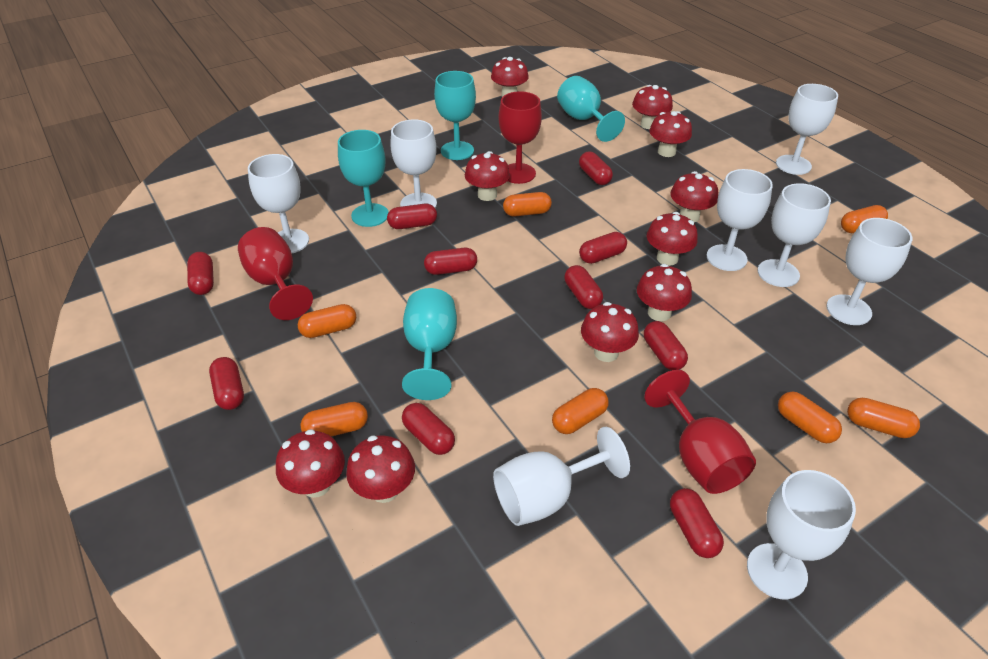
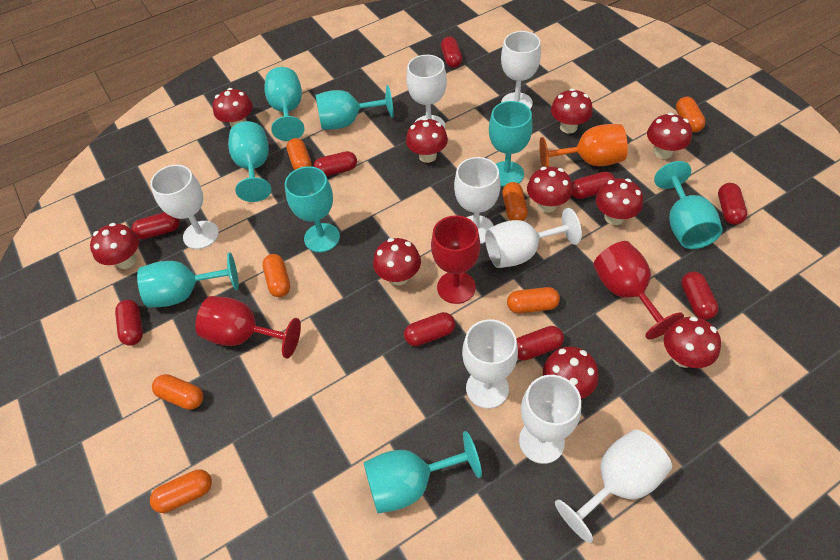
orange goblet: none = 0 -> [539,124,628,167] = 1
red capsule: [187,252,214,295] [209,357,244,410] [387,204,437,229] [402,403,455,455] [424,248,477,275] [564,265,603,309] [579,152,613,185] [579,232,627,264] [644,321,688,370] [670,488,724,558] = 10 -> [115,300,143,346] [131,212,180,239] [313,151,357,176] [404,312,455,346] [441,37,462,68] [516,326,564,360] [572,172,615,199] [681,272,719,320] [718,183,747,225] = 9
turquoise goblet: [338,130,389,227] [402,288,457,400] [434,71,476,160] [557,76,625,142] = 4 -> [137,252,239,308] [228,121,271,202] [264,67,304,141] [285,166,340,252] [316,85,394,129] [363,431,482,513] [489,101,533,187] [654,161,723,249] = 8

